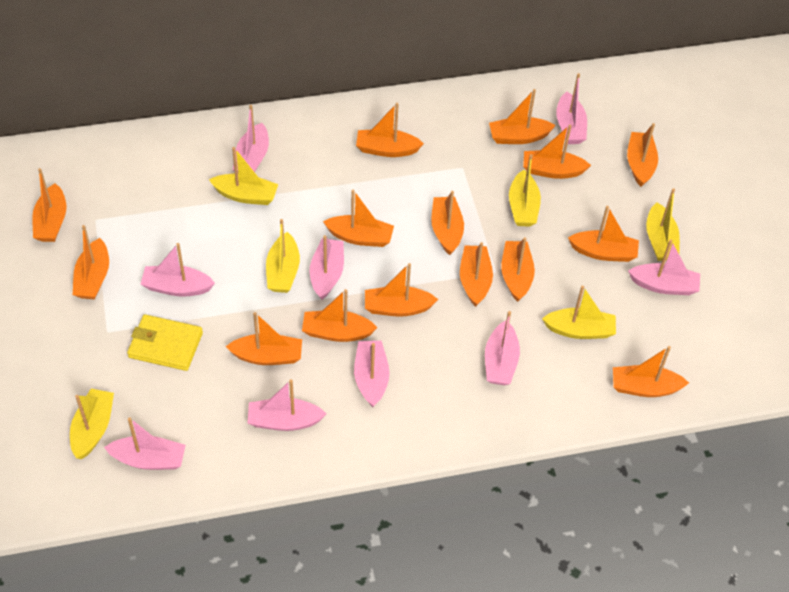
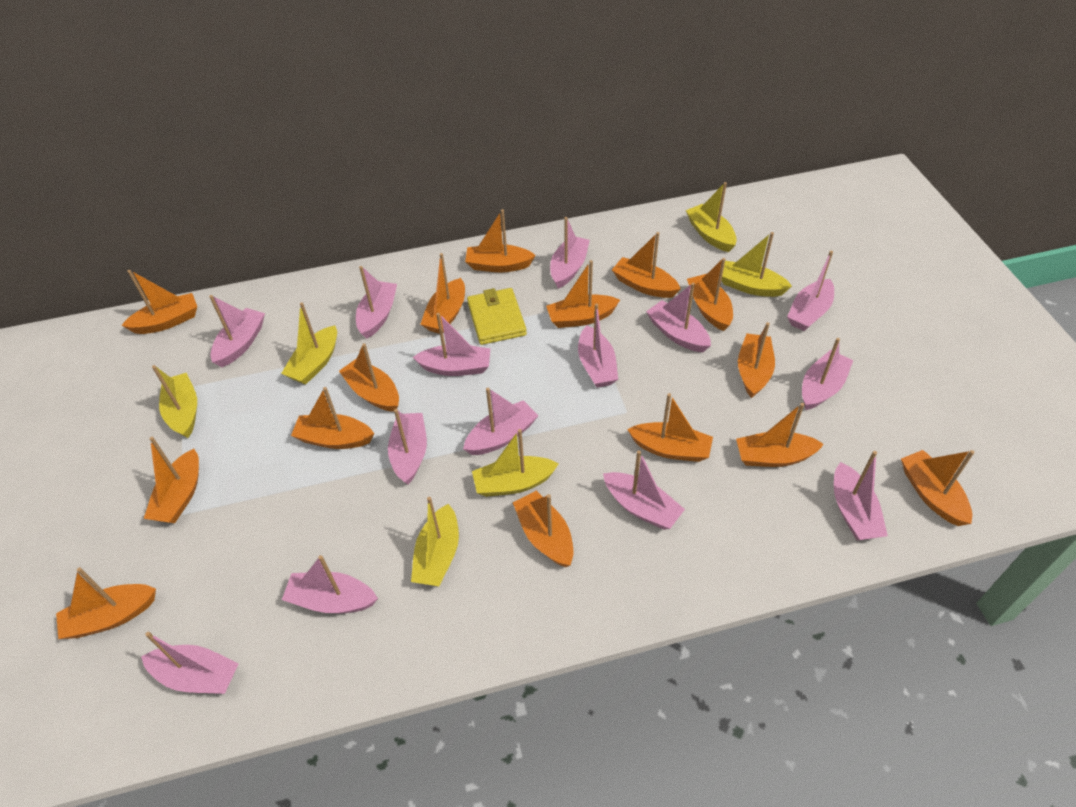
pink boat: [104,418,186,470] [140,243,215,297] [233,105,269,172] [248,379,326,431] [309,235,344,300] [354,341,390,407] [485,311,520,385] [556,73,587,144] [628,239,700,295] = 9 -> [141,632,239,694] [209,295,265,367] [282,555,378,613] [356,266,397,339] [388,409,427,485] [413,313,490,376] [463,388,538,455] [550,217,590,288] [578,304,618,388] [603,450,685,530] [646,283,711,352] [787,251,834,331] [802,338,853,410] [834,451,888,541] = 14

